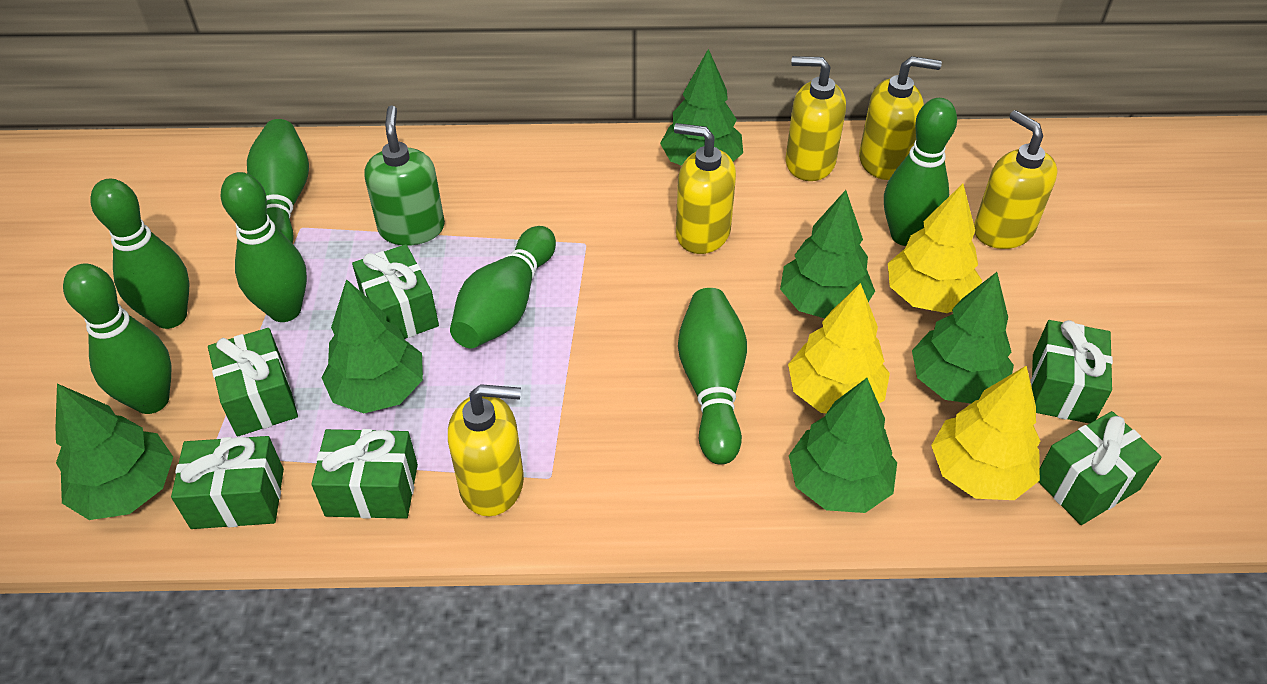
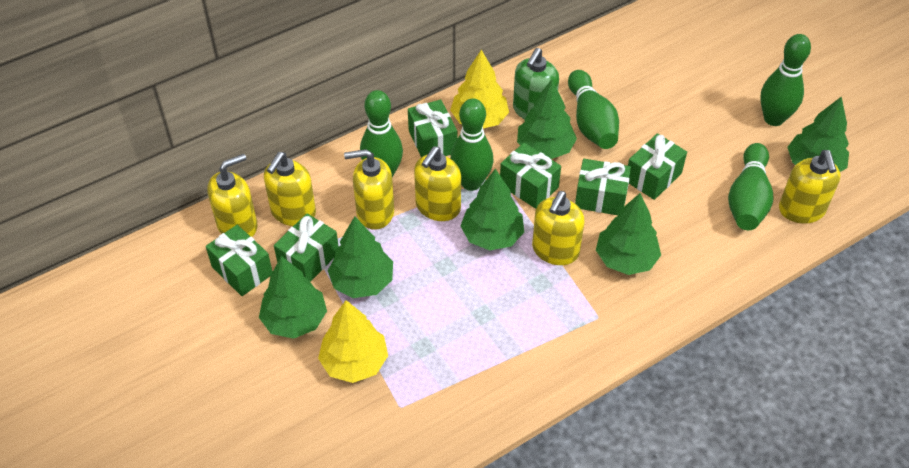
green bowling pin: [63,263,172,414] [90,179,189,329] [221,172,307,322] [247,119,309,243] [450,226,556,348] [678,288,747,464] [884,98,957,246] = 7 -> [360,90,403,178] [450,99,493,191] [568,70,619,149] [728,143,773,230] [760,34,811,126] = 5
yellow soap dispenser: [448,384,524,516] [674,123,736,254] [785,56,846,181] [859,56,942,180] [974,110,1058,249] = 5 -> [207,154,258,237] [264,152,316,226] [344,149,394,230] [414,146,461,221] [532,191,584,265] [779,150,841,224] = 6
yellow tree: [788,283,890,413] [888,184,982,313] [931,365,1040,500] = 3 -> [318,300,388,383] [450,50,509,128] = 2

